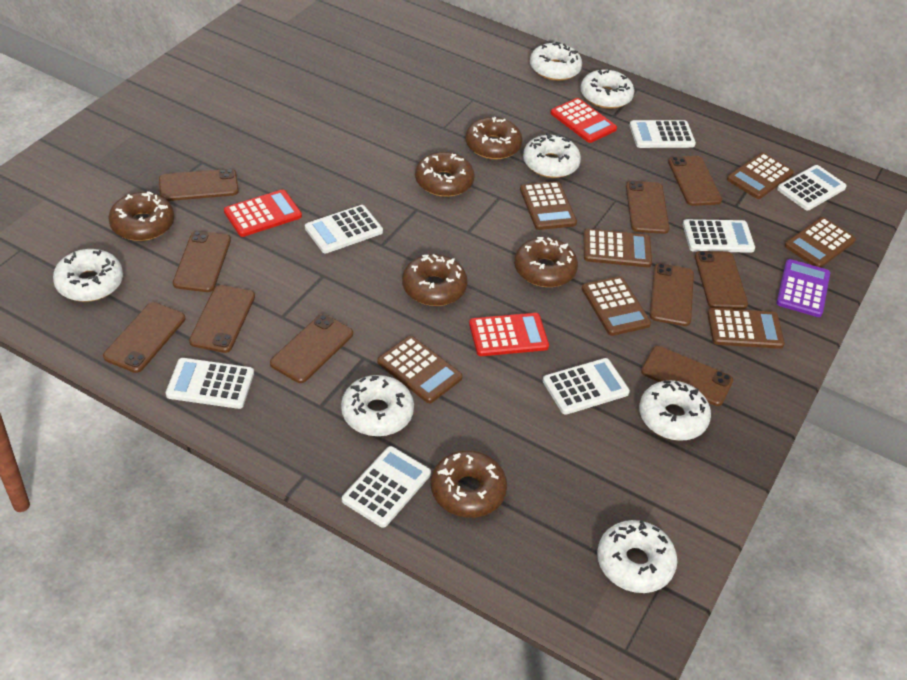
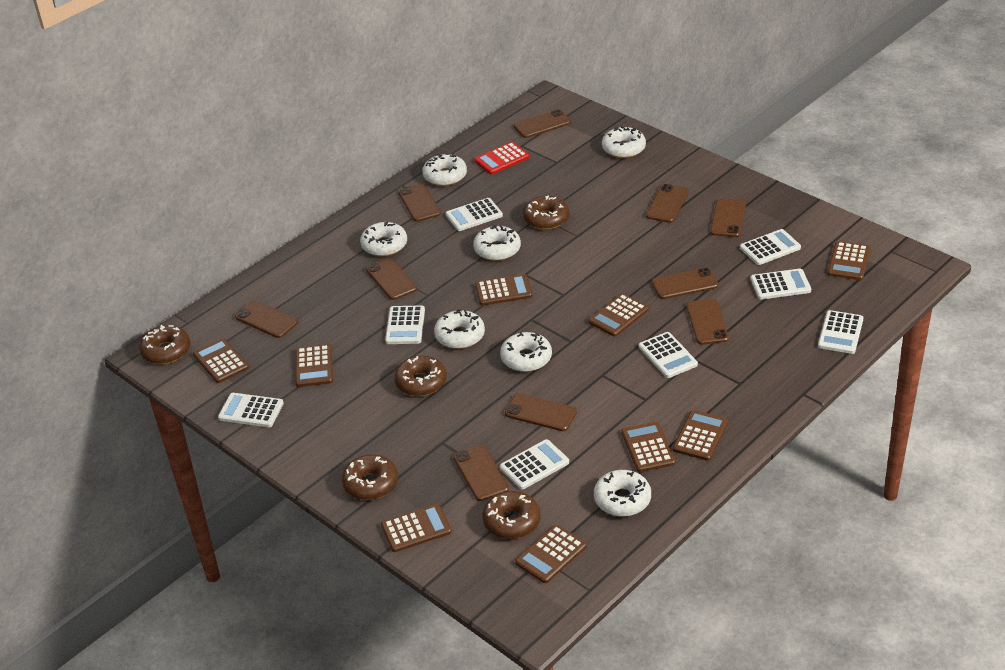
brown calculator: [377,336,463,403] [520,181,577,230] [582,276,651,336] [584,229,652,267] [707,308,785,349] [727,153,794,199] [785,217,856,268] = 7 -> [193,338,249,383] [295,344,333,387] [381,504,452,552] [475,274,533,306] [515,524,587,583] [589,293,649,337] [621,422,675,472] [673,410,728,461] [828,241,870,280] = 9
brown donut: [108,191,174,241] [402,254,468,306] [415,152,475,197] [431,450,507,518] [465,117,522,160] [514,237,578,287] = 6 -> [139,325,190,364] [342,455,398,500] [394,356,447,396] [483,491,541,539] [523,195,570,230] = 5
purple calculator: [776,259,830,317] = 1 -> none = 0
red calculator: [224,189,302,237] [469,313,549,356] [551,98,617,143] = 3 -> [474,142,529,174] = 1
white calculator: [166,358,254,409] [305,205,383,253] [342,446,431,528] [543,358,630,415] [629,120,696,148] [683,219,755,253] [777,165,847,210] = 7 -> [218,393,284,427] [385,305,425,344] [446,198,503,231] [500,439,569,490] [639,332,698,378] [740,229,801,265] [750,269,811,299] [818,310,864,354] = 8

